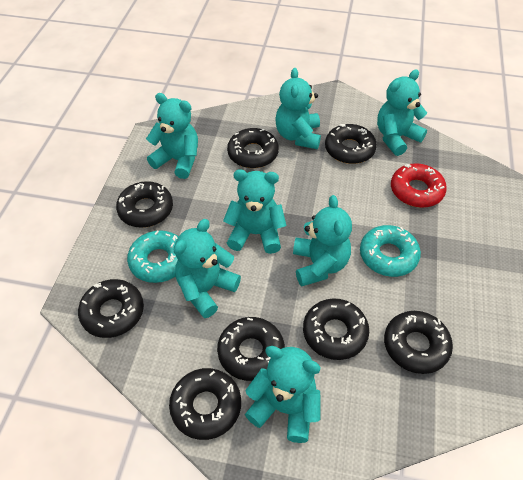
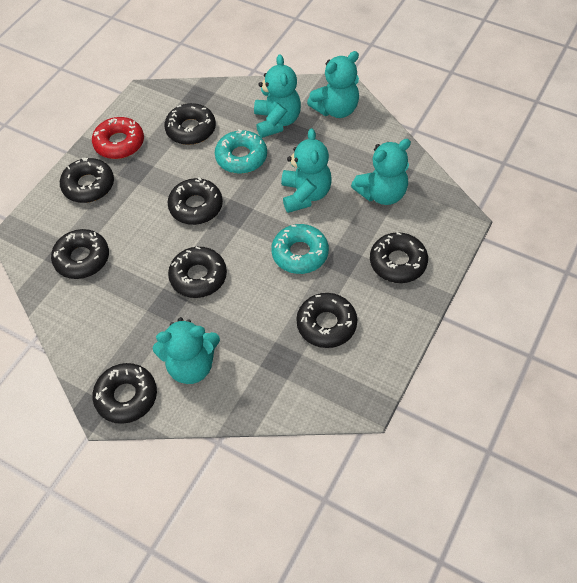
turquoise teddy bear: [146,93,198,179] [174,219,241,318] [223,169,287,254] [245,346,321,443] [275,68,321,149] [293,195,352,287] [377,70,427,156] = 7 -> [153,317,220,384] [254,54,301,138] [281,128,332,213] [307,51,359,118] [351,139,411,205] = 5

